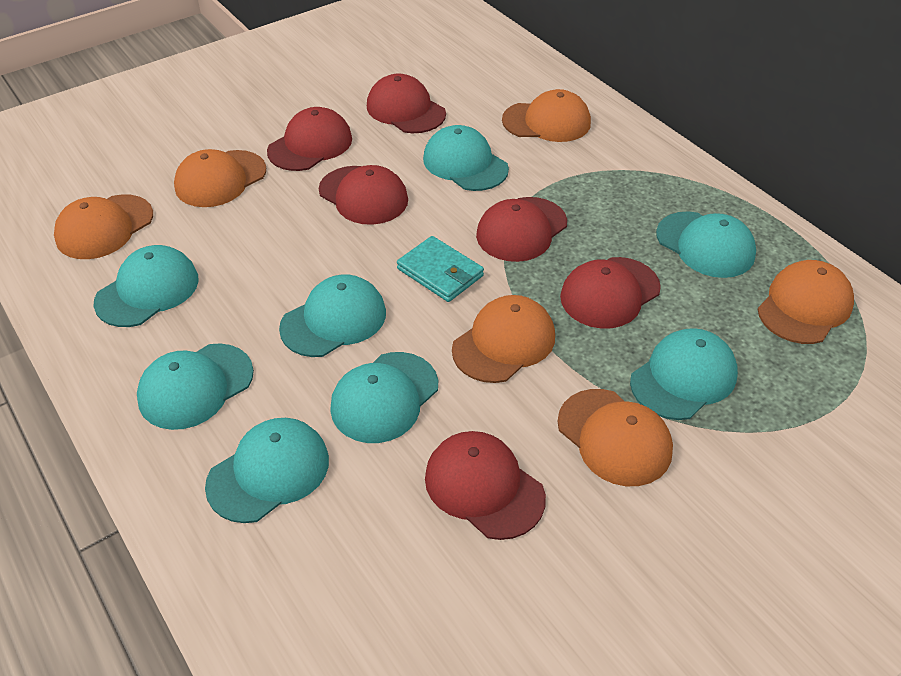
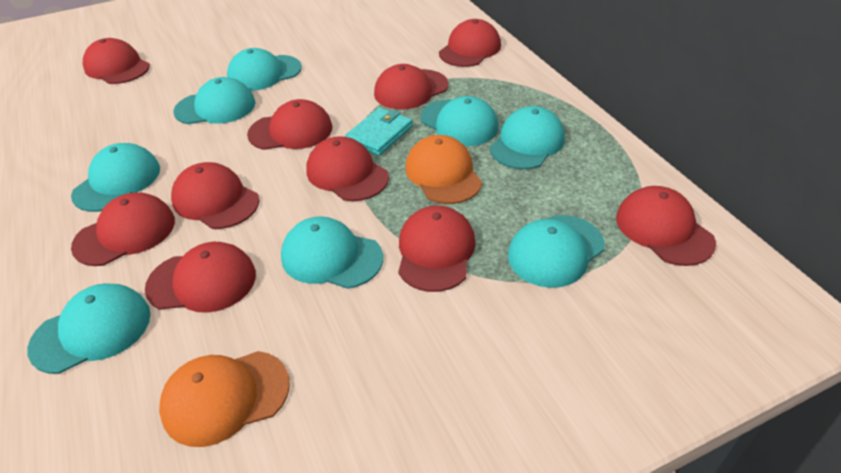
orange cap: [54,195,153,259] [174,149,266,207] [452,295,555,383] [502,89,591,142] [557,389,673,486] [757,260,854,344] = 6 -> [159,351,290,447] [405,135,482,204] = 2
red cap: [267,107,352,171] [319,165,408,225] [367,73,446,133] [425,431,546,540] [476,197,567,262] [560,257,661,329] = 6 -> [71,192,175,266] [83,38,150,84] [145,242,256,313] [171,162,259,229] [247,99,332,150] [306,136,389,201] [374,64,449,109] [398,205,476,292] [439,19,501,67] [616,186,716,266] = 10

